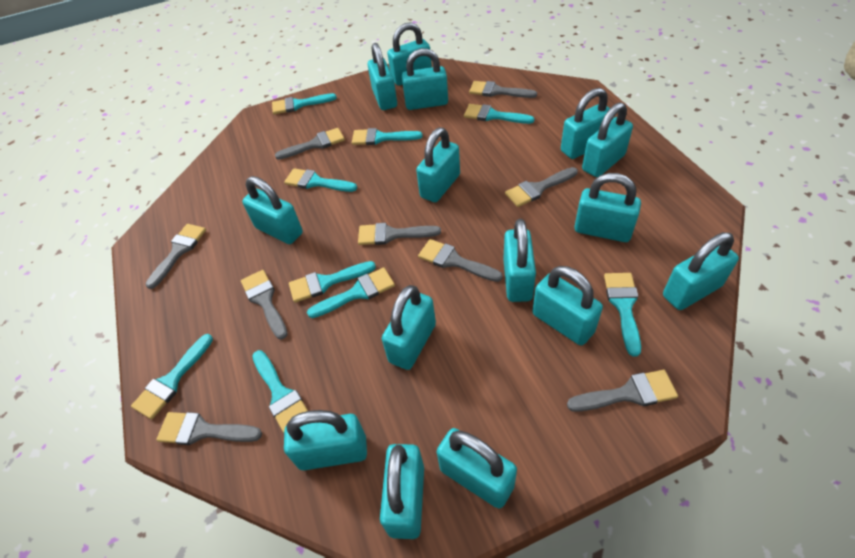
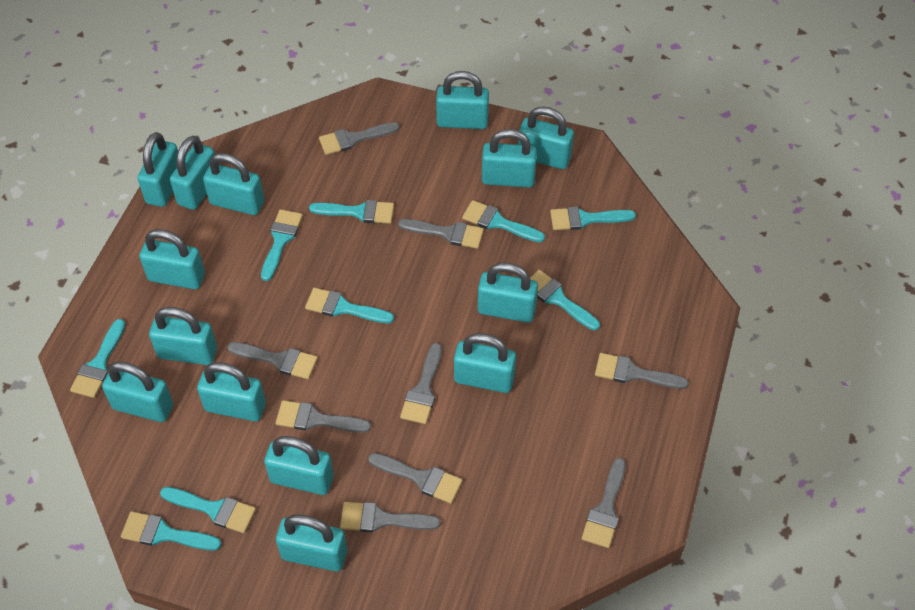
turquoise padlock: [242,176,303,244] [284,410,367,470] [368,43,397,110] [380,444,424,539] [382,285,436,370] [387,22,432,86] [402,48,448,110] [416,128,460,202] [437,428,517,508] [503,219,536,302] [532,266,603,345] [561,88,610,159] [574,173,641,242] [582,102,633,177] [663,232,739,310] = 15 -> [102,361,173,422] [138,132,178,207] [139,229,205,289] [149,307,217,365] [170,136,215,210] [197,362,266,421] [203,153,264,215] [264,436,334,495] [276,514,347,572] [436,71,489,129] [454,333,516,393] [478,262,538,323] [482,129,537,187] [518,106,574,169] = 14

